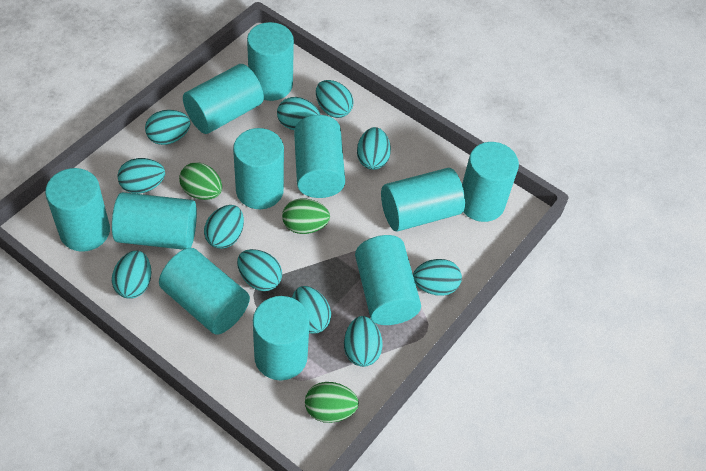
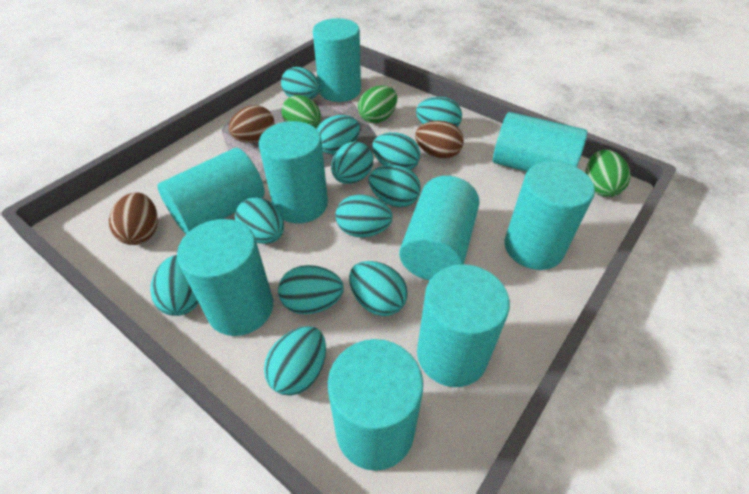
brown egg: none = 0 -> [109,192,158,245] [229,105,275,143] [415,121,464,159] = 3
turquoise cylinder: [45,168,110,252] [112,192,197,250] [159,248,250,335] [183,64,264,134] [233,128,284,209] [247,22,294,101] [253,296,310,380] [294,115,345,198] [355,235,421,325] [381,168,465,231] [462,142,519,222] = 11 -> [157,148,265,234] [177,219,273,336] [259,121,328,223] [313,18,361,102] [328,339,423,471] [399,176,480,281] [417,264,510,387] [493,112,587,172] [504,161,595,270] = 9
turquoise egg: [112,251,152,298] [117,158,165,194] [145,110,190,145] [204,205,244,249] [237,249,282,291] [277,97,320,130] [292,286,331,334] [316,80,354,118] [344,316,383,367] [357,127,391,170] [413,259,462,296] = 11 -> [150,255,199,316] [235,197,284,244] [264,326,326,396] [278,265,344,314] [281,67,320,99] [317,115,360,154] [331,141,373,184] [335,195,393,238] [349,261,408,316] [368,165,421,207] [372,132,420,170] [416,97,462,127] = 12

